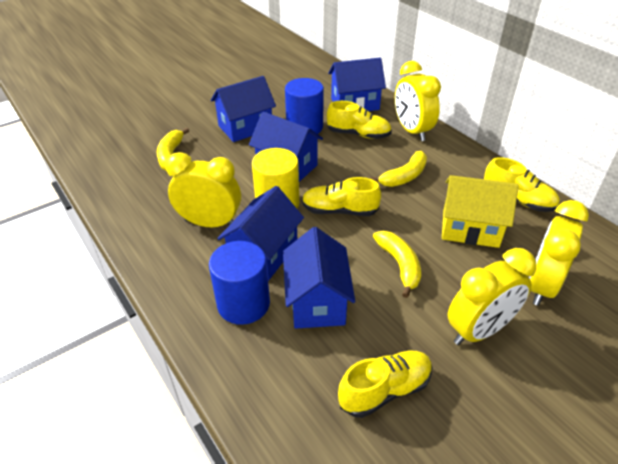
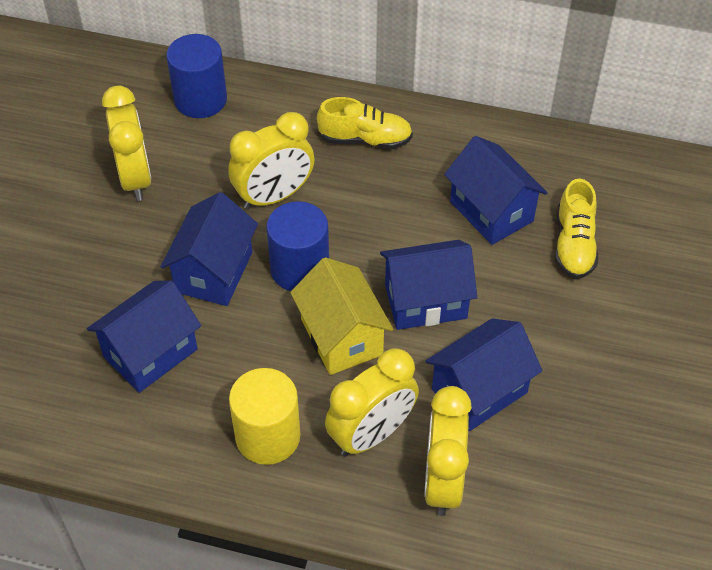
yellow banana: [157,128,189,170] [370,151,427,187] [373,231,421,298] = 3 -> none = 0
yellow shoe: [302,177,381,216] [327,101,392,139] [338,351,433,418] [484,157,560,212] = 4 -> [317,97,413,149] [555,179,598,279] = 2

